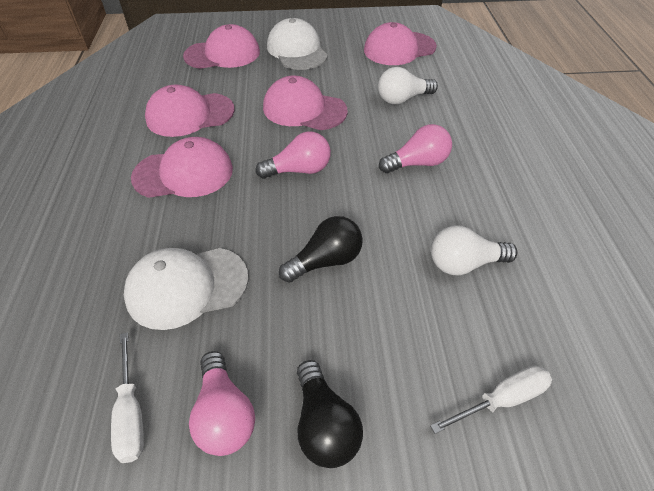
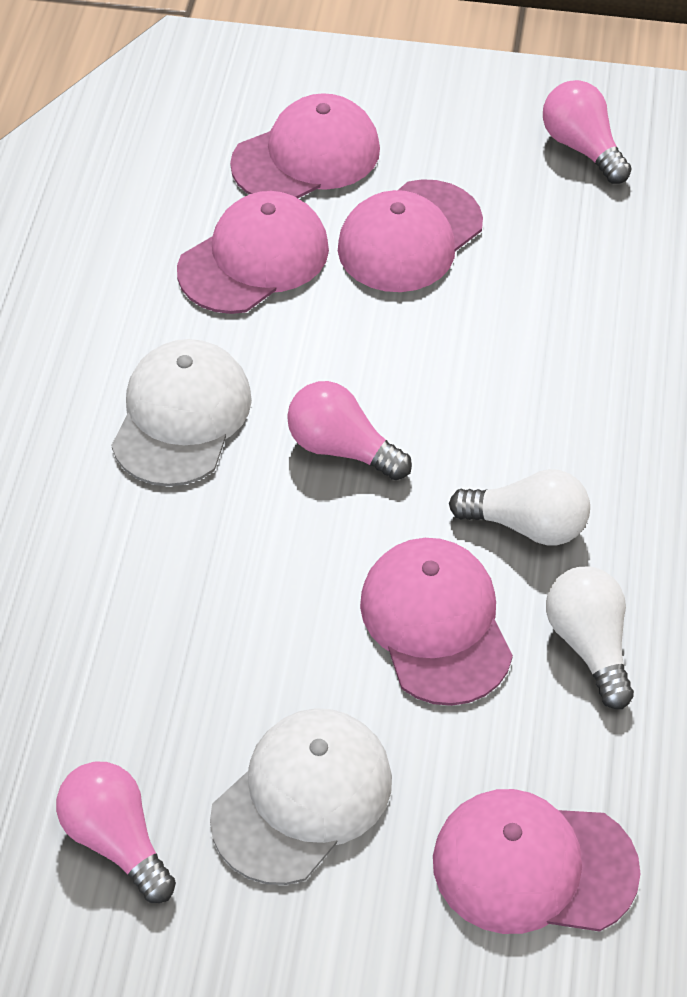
black light bulb: [279,216,363,283] [297,360,363,468] = 2 -> none = 0
white screwdriver: [111,332,144,463] [430,366,552,434] = 2 -> none = 0

